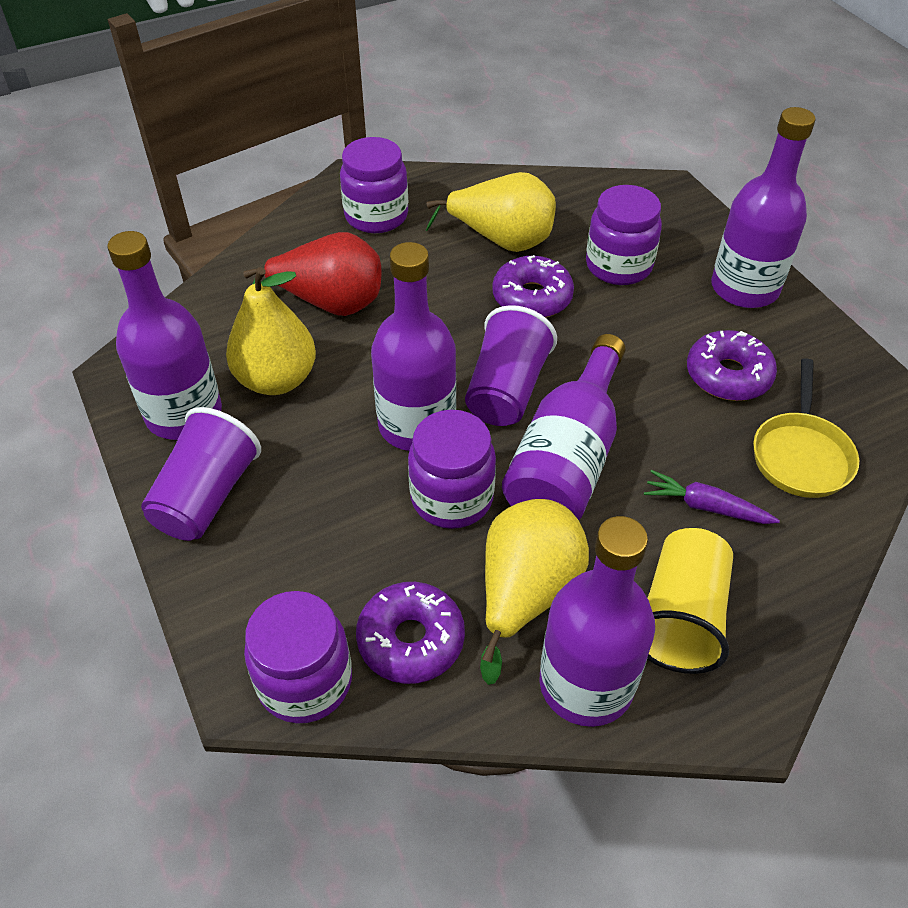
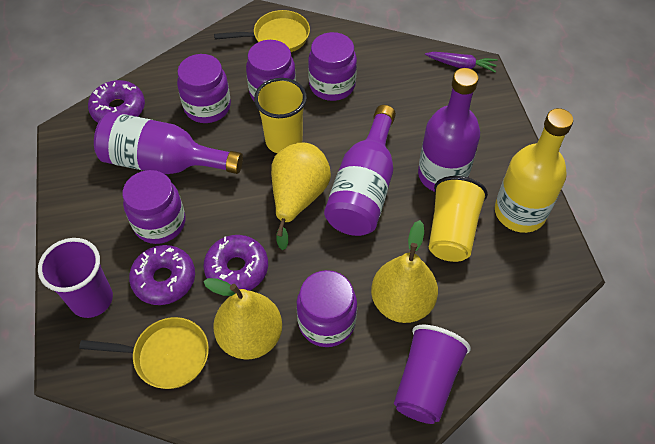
purple bottle: [107,231,222,440] [371,242,456,451] [502,334,626,520] [539,516,655,727] [711,107,816,308] = 5 -> [94,112,243,175] [324,105,396,236] [418,68,480,192] = 3
purple jar: [244,591,352,724] [340,137,408,233] [408,410,496,529] [586,185,662,285] = 4 -> [123,170,185,244] [177,54,231,123] [246,40,296,101] [297,270,357,347] [308,32,357,101] = 5
red pear: [243,232,381,316] = 1 -> none = 0
yellow bottle: none = 0 -> [495,108,573,233] = 1
yellow cup: [647,528,733,674] = 1 -> [254,78,307,153] [429,176,488,262] = 2
yellow pan: [753,358,859,498] = 1 -> [79,317,209,389] [214,10,310,52] = 2

